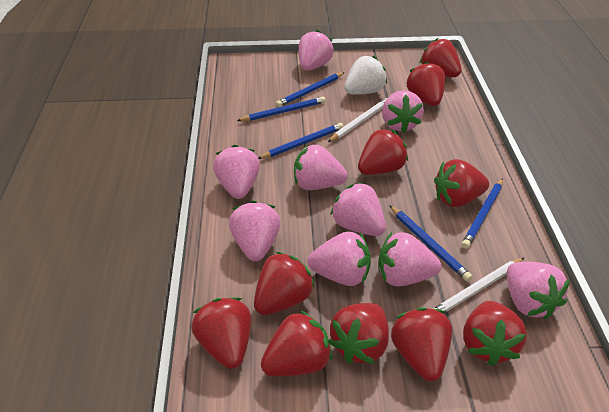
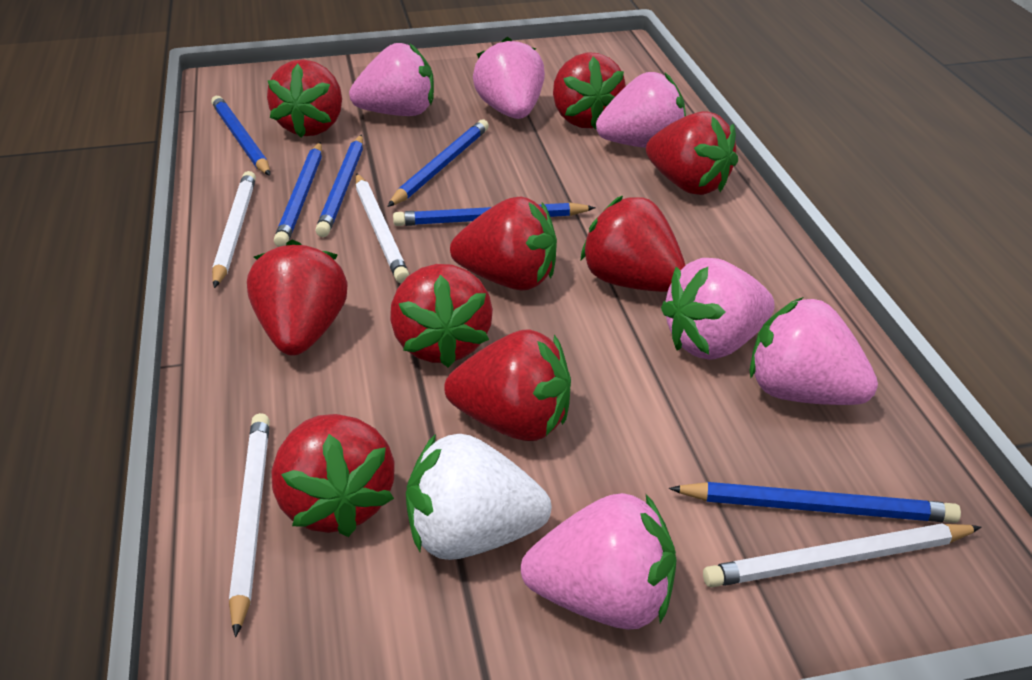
blue pencil: [237,97,326,121] [258,123,343,159] [276,72,345,107] [389,205,473,282] [461,178,503,249] = 5 -> [211,96,270,176] [274,142,322,247] [315,134,363,237] [387,120,489,207] [393,202,596,226] [669,482,961,523] = 6
pink strawberry: [213,145,260,199] [229,200,281,261] [294,145,348,190] [299,30,334,71] [308,232,371,286] [331,182,386,236] [378,232,442,287] [382,90,424,133] [507,262,570,320] = 9 -> [349,43,434,116] [473,37,545,119] [521,493,677,630] [596,72,686,148] [661,258,775,360] [750,297,878,405] = 6
red strawberry: [191,297,251,369] [254,252,315,315] [261,310,332,376] [329,303,389,364] [358,129,408,175] [391,307,452,381] [406,61,446,106] [419,38,461,77] [434,159,489,207] [463,301,527,366] = 10 -> [247,239,348,356] [267,59,342,138] [272,414,395,537] [390,264,493,368] [444,329,571,441] [450,196,557,291] [553,52,626,130] [580,195,685,292] [646,111,738,195] = 9
white pencil: [328,98,387,142] [433,258,524,314] = 2 -> [212,171,256,288] [229,413,270,637] [355,173,409,283] [703,523,982,587] = 4

